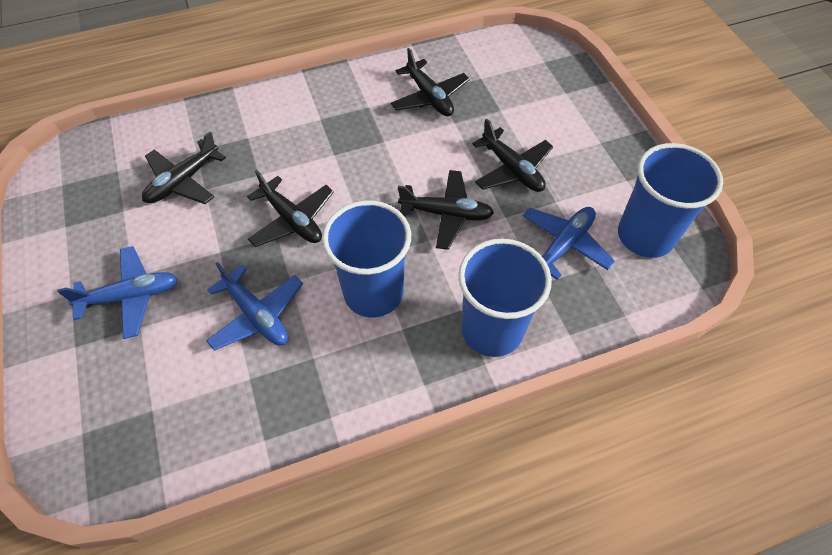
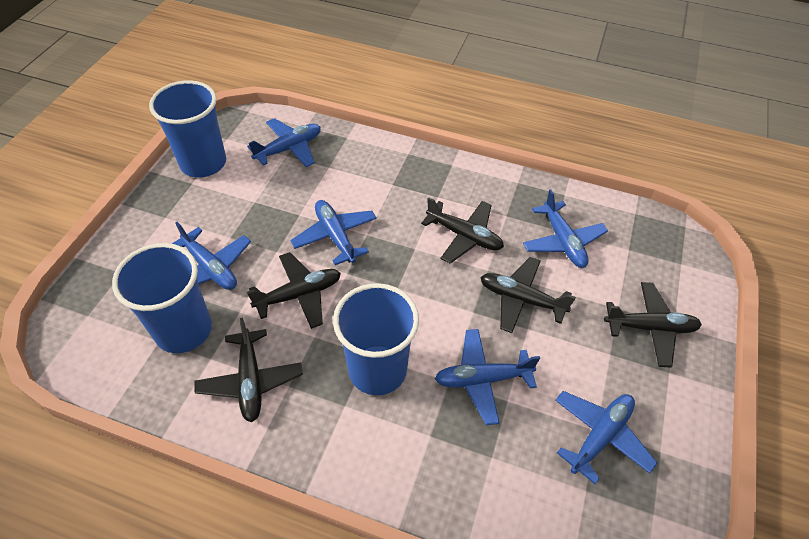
blue plane: [57,246,178,339] [206,262,303,351] [523,207,615,280] = 3 -> [172,222,251,290] [247,118,321,167] [290,200,377,265] [435,329,540,425] [523,189,608,268] [555,391,657,484] = 6

